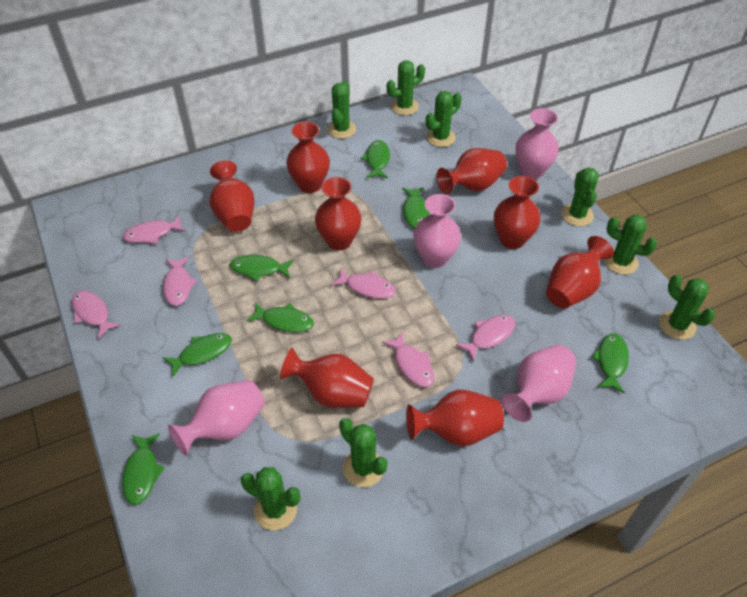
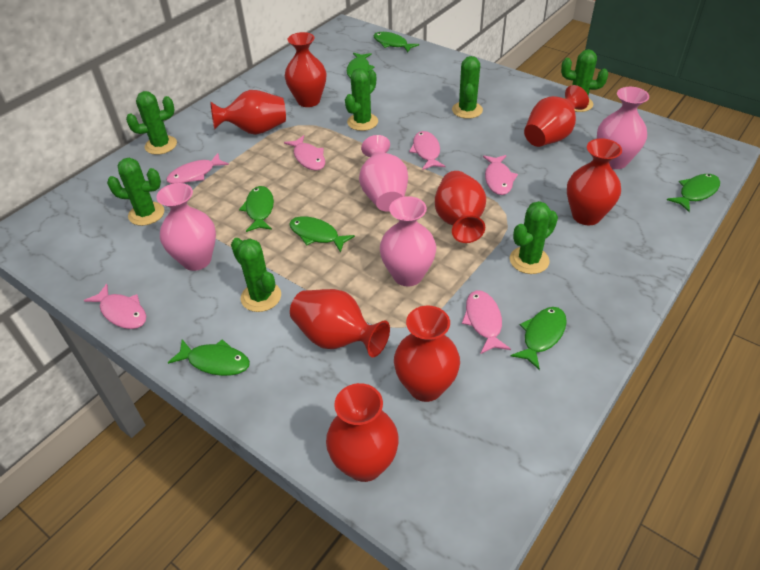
green cactus: [241,467,300,530] [327,81,356,139] [339,418,387,487] [387,60,425,115] [426,91,461,147] [561,167,599,226] [604,215,657,275] [659,275,715,340] = 8 -> [107,158,164,226] [126,91,177,155] [231,238,281,312] [345,68,378,131] [452,56,483,119] [510,201,558,274] [561,49,608,112] = 7

